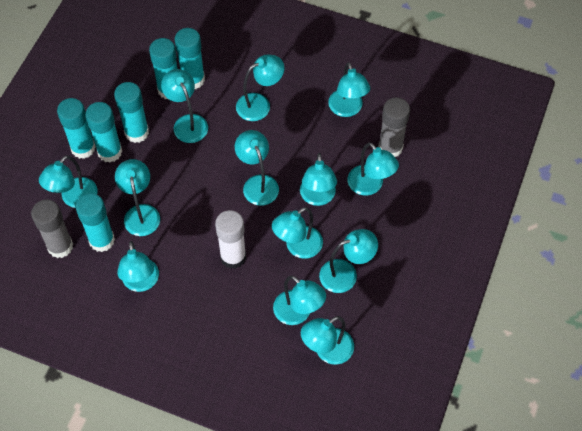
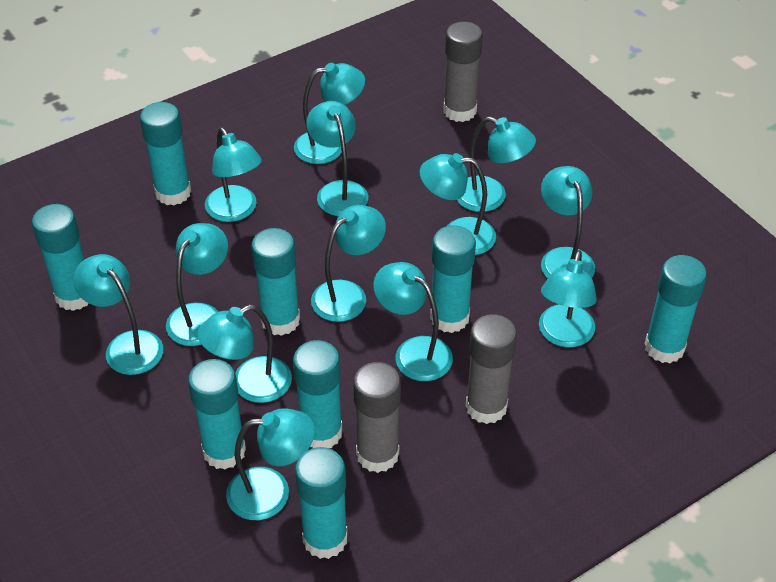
grey glue stick: [31,200,73,258] [378,98,410,157] = 2 -> [353,362,401,473] [443,22,483,122] [466,314,517,424] = 3
turquoise glue stick: [57,98,96,159] [76,193,115,252] [85,102,122,163] [114,82,149,143] [149,38,178,99] [175,28,205,89] = 6 -> [32,204,89,311] [140,102,191,205] [188,359,246,470] [251,228,300,336] [293,340,343,448] [295,447,348,559] [430,225,476,333] [645,255,707,363] = 8
white glue stick: [215,210,246,269] = 1 -> none = 0

